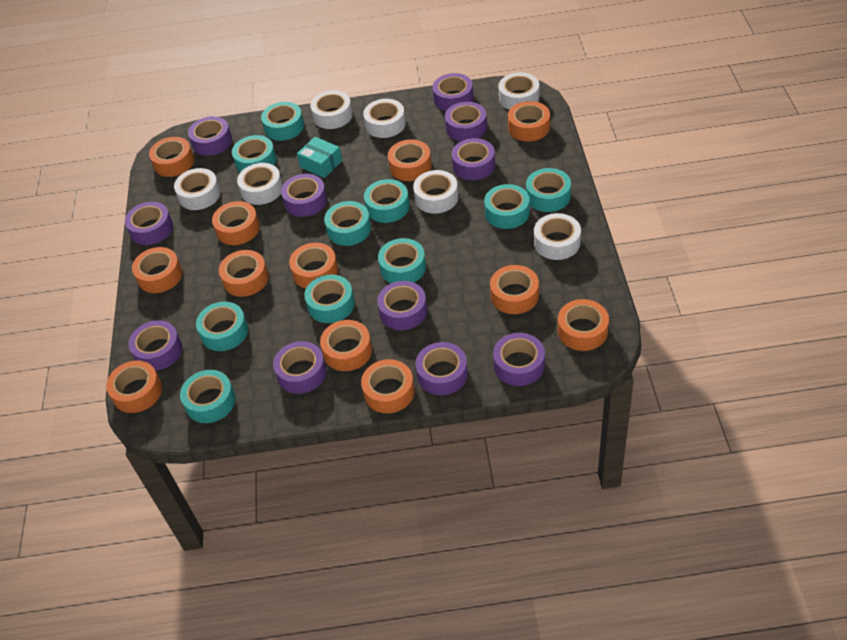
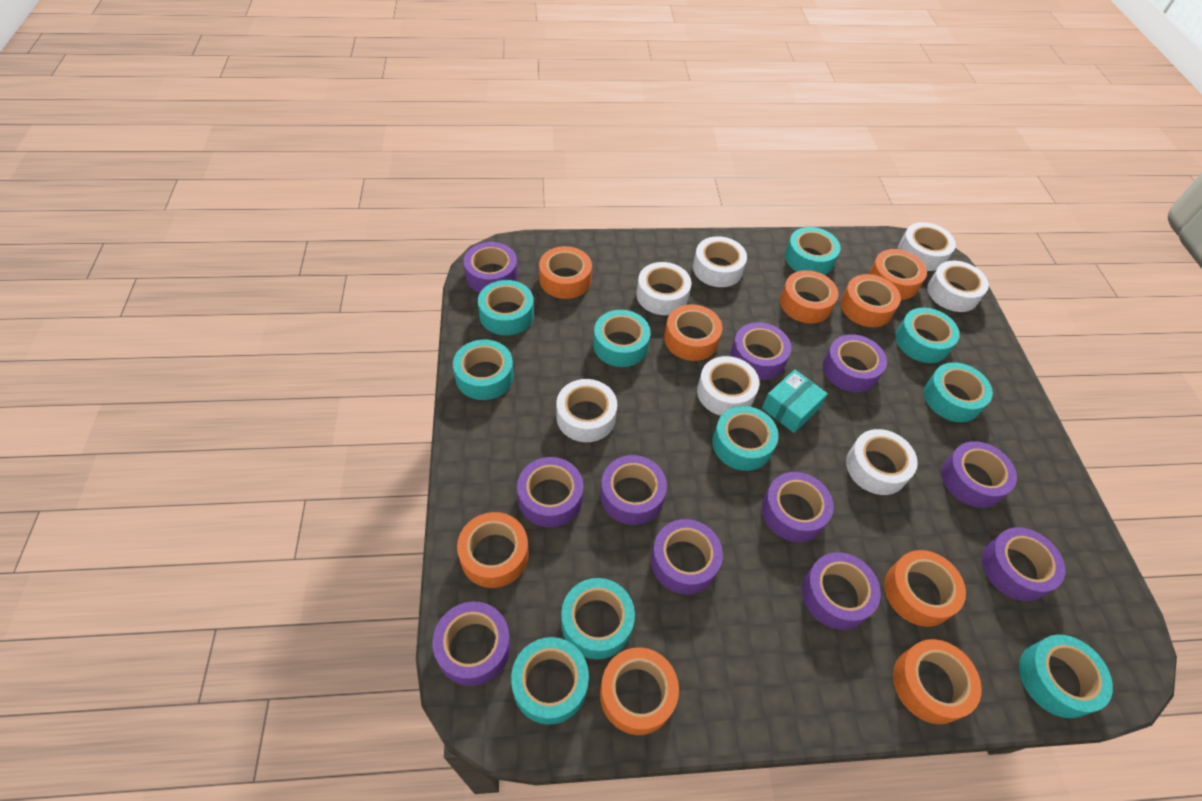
orange tape: [106,361,162,413] [132,247,182,293] [149,137,194,177] [212,201,260,245] [219,250,269,297] [289,243,338,289] [320,320,372,371] [361,359,415,413] [388,139,432,181] [490,265,539,314] [508,101,550,141] [558,299,609,351] = 12 -> [457,512,529,588] [539,246,592,299] [600,647,679,735] [664,304,722,361] [780,270,838,323] [841,274,901,327] [869,249,927,300] [884,550,966,627] [893,639,982,724] = 9

